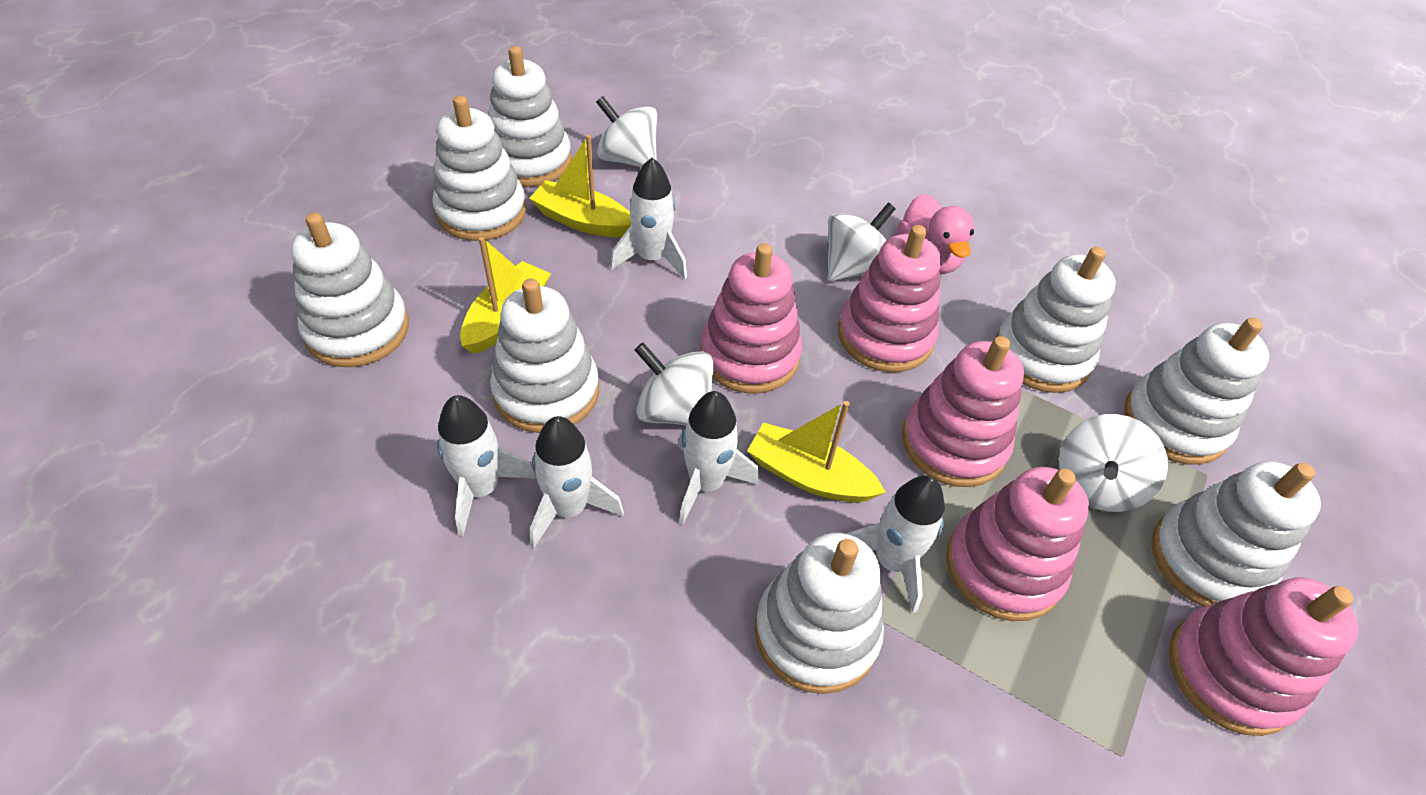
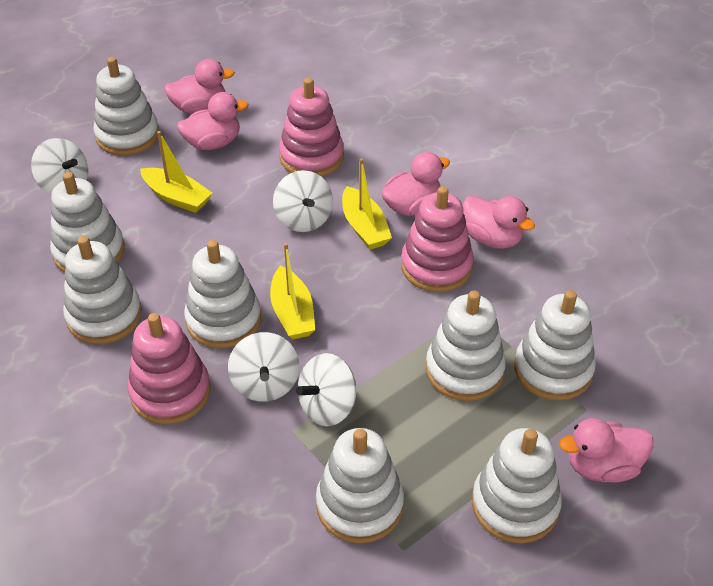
pink duck: [897,194,974,274] = 1 -> [164,59,235,114] [177,92,248,150] [381,152,450,216] [462,195,535,249] [559,418,653,483] = 5
pink stacking toy: [701,243,802,393] [838,225,941,372] [902,336,1024,487] [946,467,1089,621] [1169,577,1359,736] = 5 -> [128,313,210,424] [279,78,344,177] [401,186,474,292] = 3
white rocket: [437,395,536,536] [530,416,624,549] [610,157,687,279] [677,391,759,525] [846,475,945,613] = 5 -> none = 0

